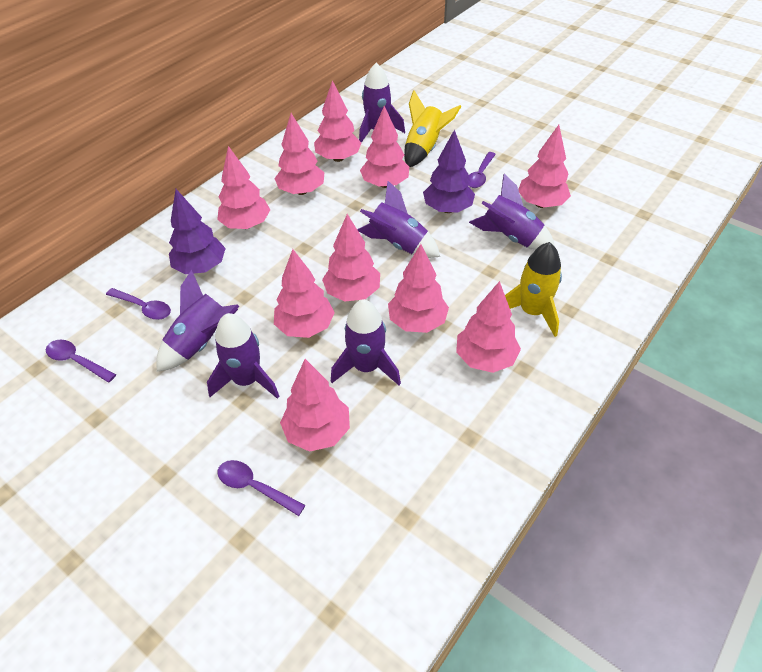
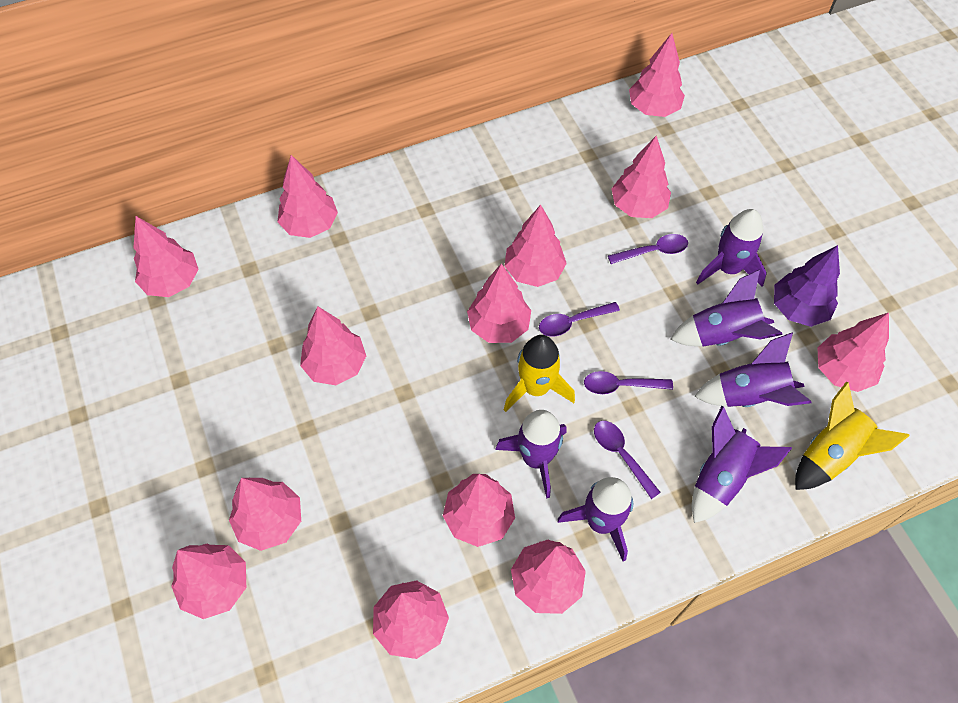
pink tree: [217,146,270,229] [274,113,325,195] [274,249,335,338] [280,359,350,452] [314,80,361,162] [322,214,380,302] [360,106,409,188] [388,244,449,333] [456,281,521,373] [518,125,571,208] = 10 -> [133,216,199,297] [171,544,246,619] [229,478,301,551] [277,155,338,238] [300,306,366,385] [373,580,449,659] [443,474,515,547] [467,263,531,343] [504,205,567,287] [511,540,586,614] [611,136,671,218] [629,33,685,117] [817,313,889,392] = 13
purple tree: [169,189,226,274] [423,130,475,213] = 2 -> [774,245,840,327] = 1

